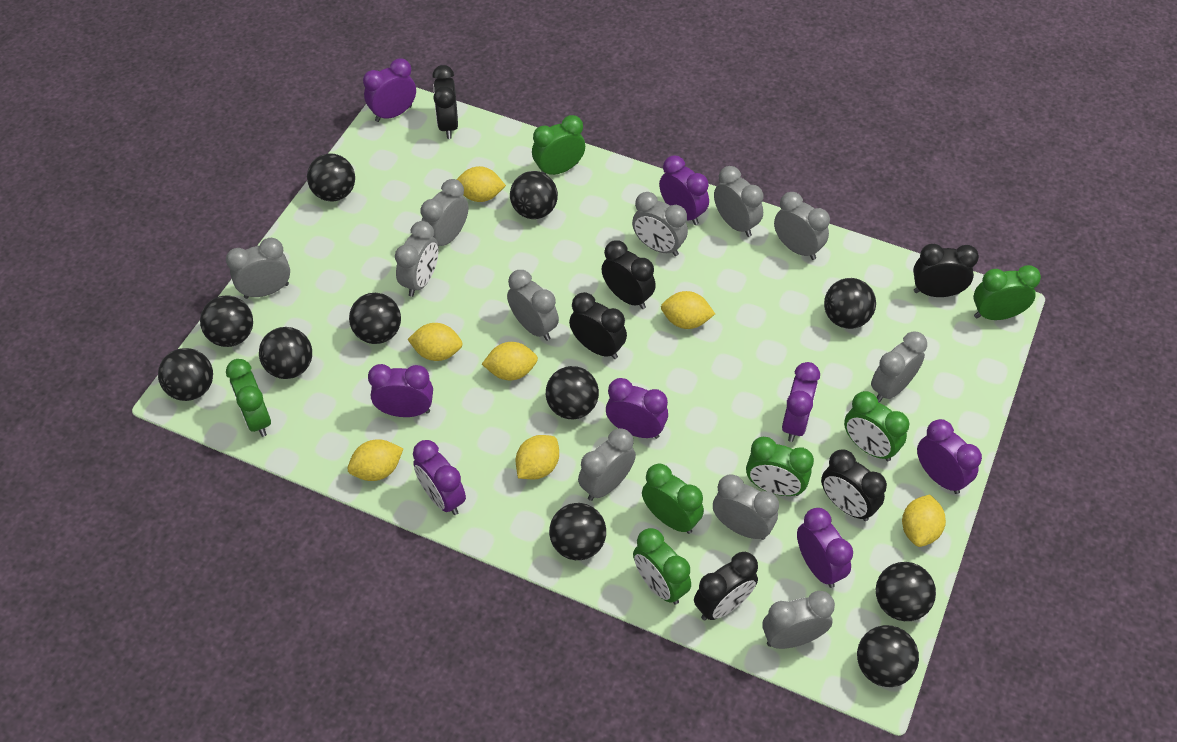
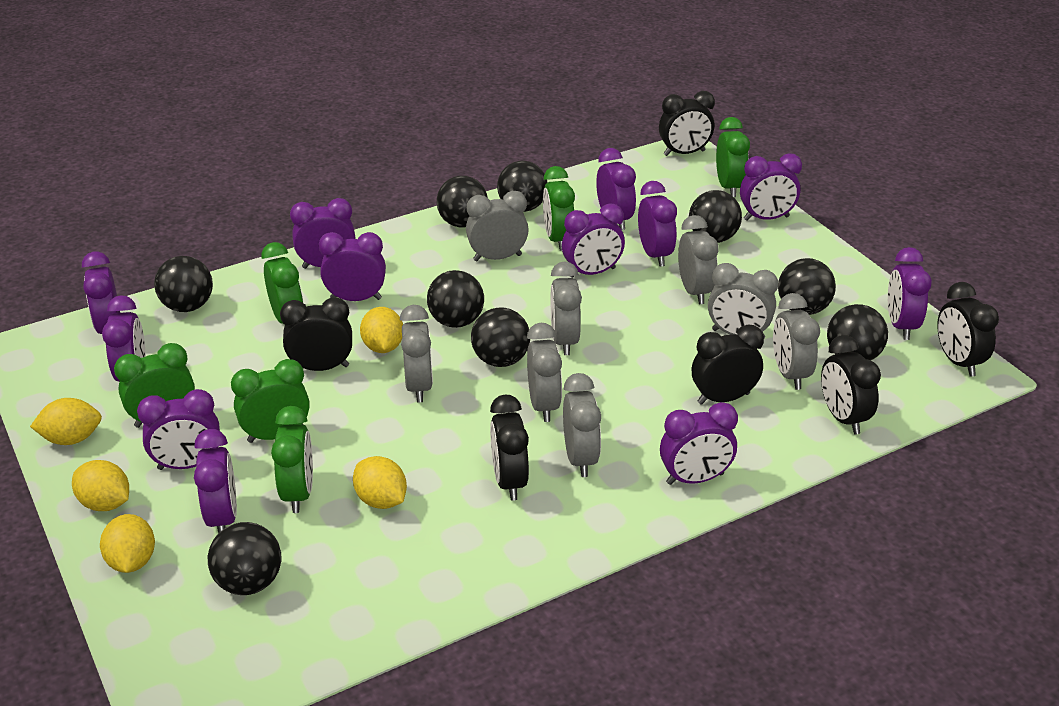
black ball: [158,348,213,401] [200,296,253,347] [259,327,312,379] [307,154,355,201] [349,293,401,344] [510,171,558,219] [546,366,599,419] [549,503,606,560] [824,278,876,329] [857,625,919,687] [876,562,936,621] = 11 -> [154,256,213,312] [208,522,281,595] [427,270,484,328] [437,176,488,227] [471,307,530,367] [497,161,548,212] [689,190,742,243] [778,258,836,315] [827,304,888,361] = 9
green clock: [226,359,271,437] [532,115,585,175] [633,528,691,605] [642,463,704,534] [746,437,814,496] [844,391,909,461] [974,265,1041,320] = 7 -> [114,343,195,428] [231,359,310,443] [261,242,304,324] [271,406,313,513] [543,166,575,251] [716,117,750,197] = 6
grey clock: [226,238,290,299] [395,221,439,297] [420,179,468,247] [507,270,559,341] [578,428,636,501] [632,192,688,256] [713,474,779,540] [714,166,764,237] [762,591,835,649] [774,192,830,260] [871,332,927,402] = 11 -> [400,305,433,402] [466,191,529,261] [527,323,562,422] [551,261,582,355] [563,373,601,477] [678,215,719,304] [708,263,778,338] [773,293,820,390] = 8
purple clock: [363,58,416,122] [368,364,433,417] [413,440,466,515] [606,378,668,439] [659,155,709,225] [782,362,820,442] [797,508,853,588] [917,419,982,494] = 8 -> [82,251,120,334] [102,295,146,382] [137,389,220,470] [194,429,237,533] [290,198,355,269] [319,232,386,301] [562,204,625,278] [596,148,636,230] [638,181,677,267] [660,402,738,485] [740,153,802,221] [888,247,932,340] = 12
yellow lemon: [348,439,403,481] [407,323,463,361] [456,166,506,202] [482,342,538,380] [516,435,559,479] [661,291,715,329] [902,494,946,547] = 7 -> [30,398,102,445] [72,460,129,511] [100,514,155,573] [353,456,407,509] [360,307,403,353] = 5

